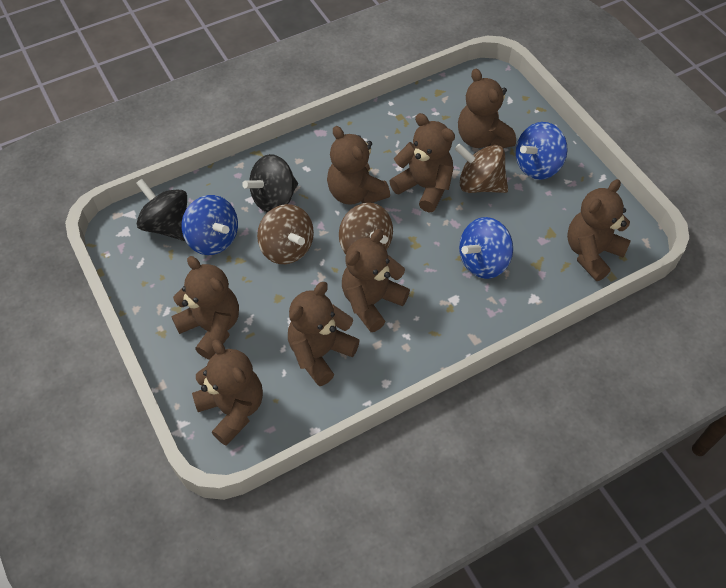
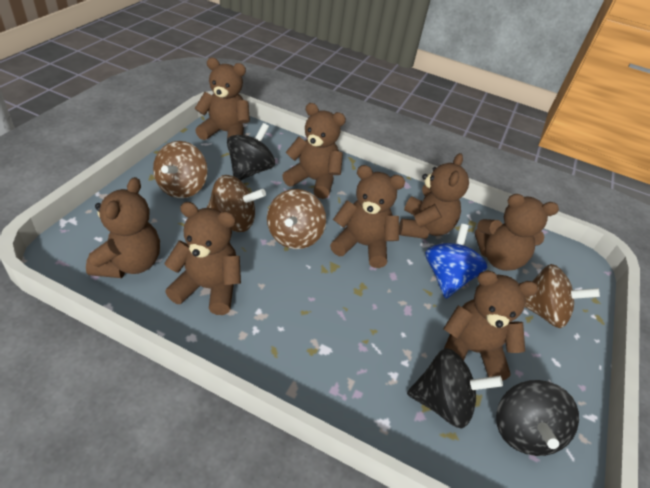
black spinning top: [136,179,187,241] [242,154,298,212] = 2 -> [227,123,275,181] [407,348,503,429] [496,380,579,456] = 3
blue spinning top: [182,195,238,255] [459,217,513,279] [516,122,568,180] = 3 -> [425,224,487,299] = 1
brown spinning top: [257,204,314,264] [339,203,393,254] [455,144,508,193] = 3 -> [153,141,208,198] [207,175,266,232] [267,189,326,249] [525,264,600,328] = 4

